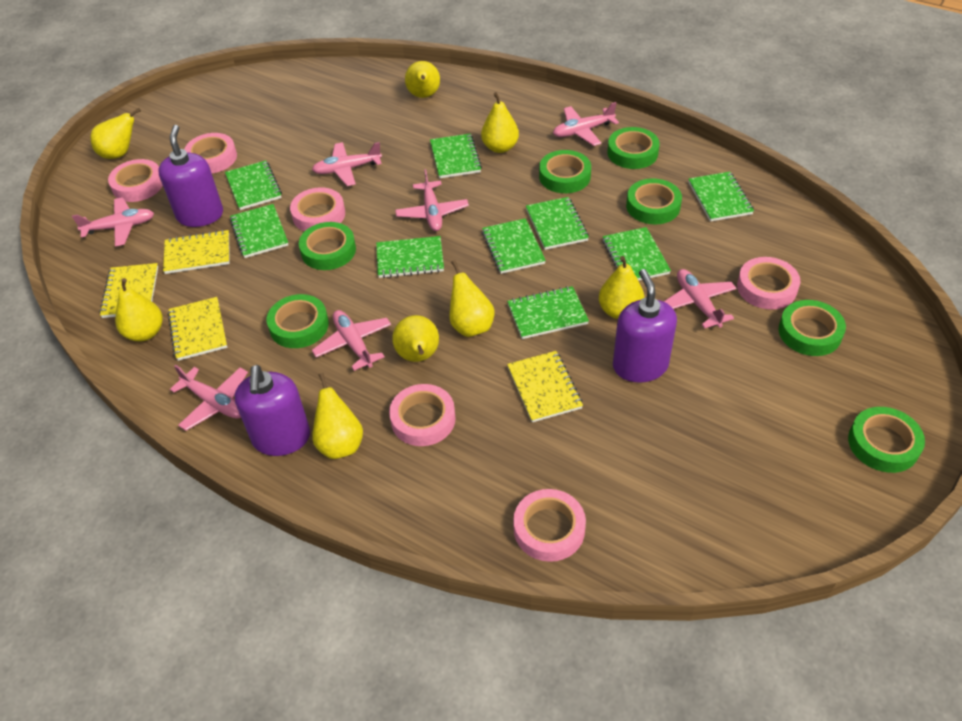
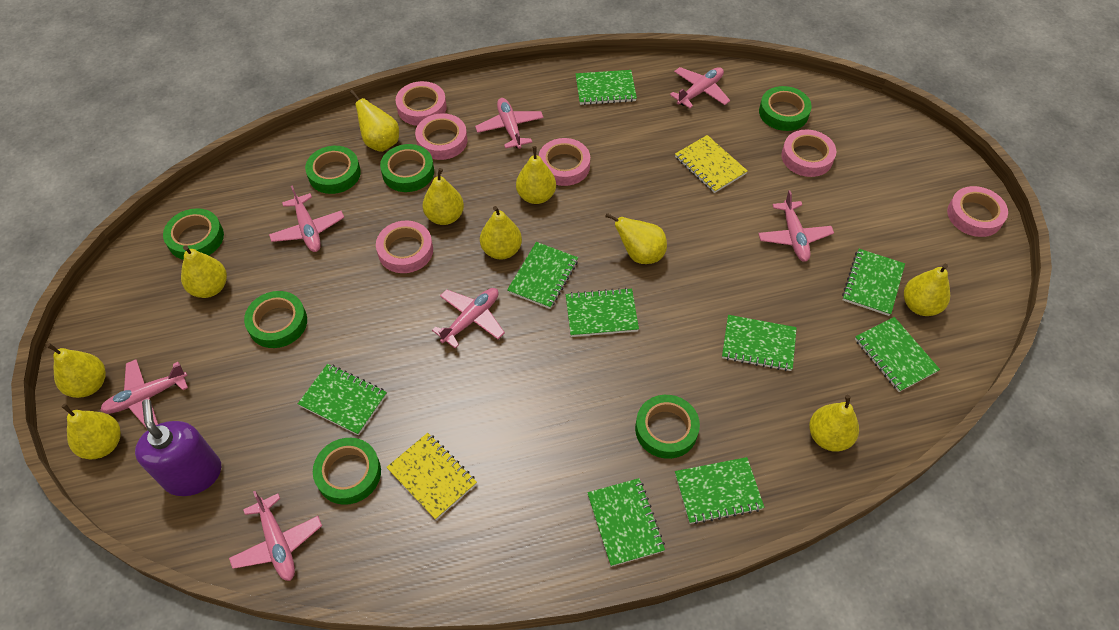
purple soap dispenser: [158,125,223,227] [234,365,310,456] [613,269,677,382] = 3 -> [135,399,221,496] = 1
yellow notebook: [99,263,158,318] [163,230,230,274] [168,297,227,361] [507,351,583,422] = 4 -> [386,433,477,520] [675,135,747,193] = 2
yellow pear: [91,108,141,159] [115,278,163,341] [312,373,363,459] [392,315,439,362] [405,61,440,98] [449,260,494,337] [481,92,519,153] [599,256,644,319] = 8 -> [46,343,106,398] [61,404,121,460] [181,245,227,298] [350,90,399,152] [423,168,464,225] [480,206,522,260] [516,146,556,204] [605,213,667,264] [809,395,859,452] [904,264,950,316] = 10

